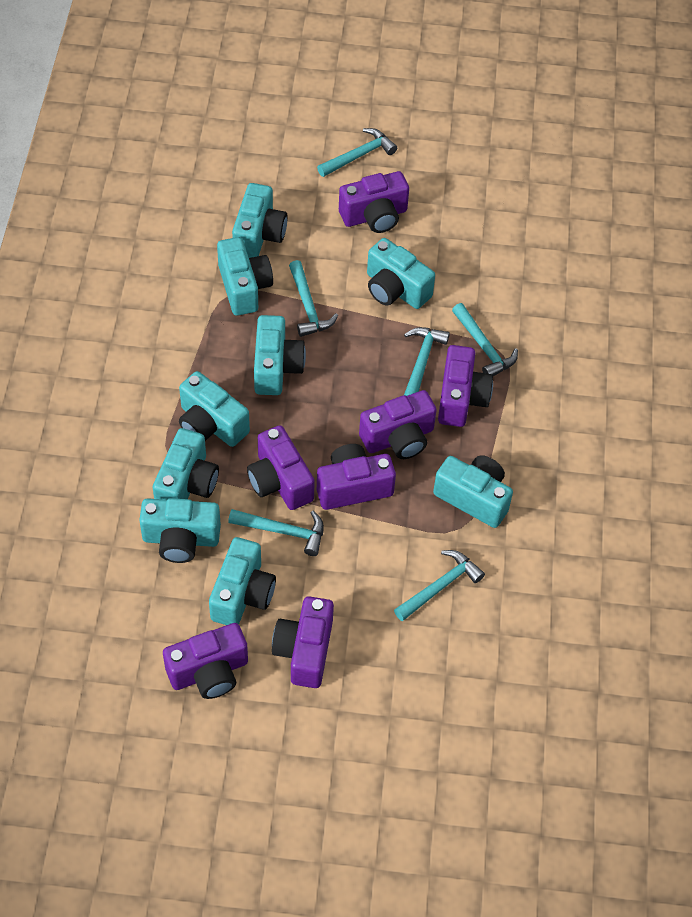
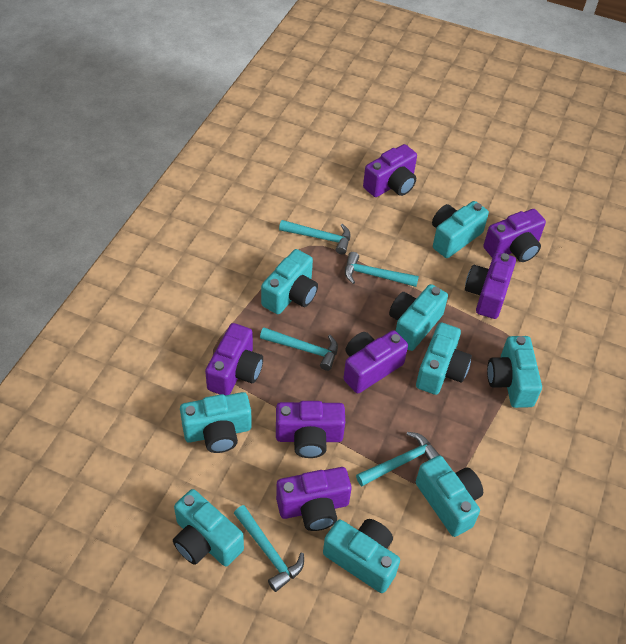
turquoise hammer: [228,509,324,556] [289,260,338,337] [317,128,397,177] [394,550,485,621] [404,327,450,396] [452,303,518,376] = 6 -> [234,505,304,592] [260,327,338,371] [279,220,350,254] [345,252,419,287] [356,432,439,486] = 5

